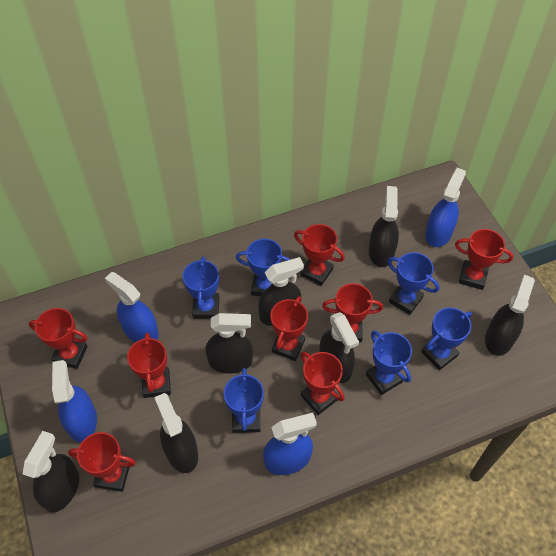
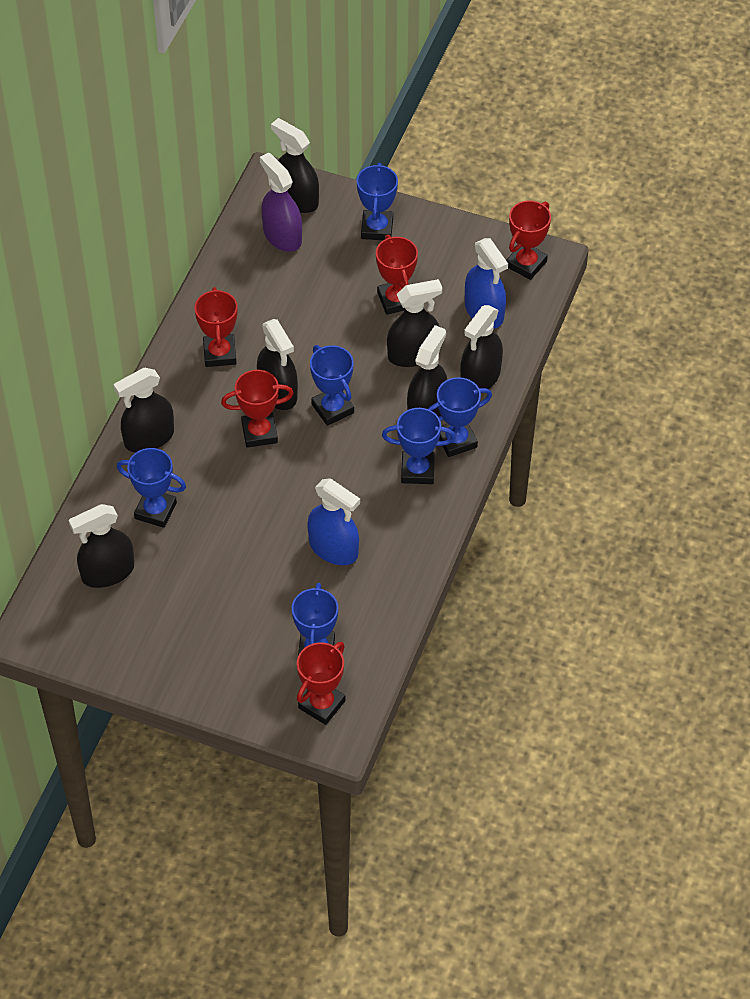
blue spray bottle: [52,360,97,443] [105,272,159,342] [263,413,317,475] [425,168,466,247] = 4 -> [307,478,360,565] [465,238,508,329] = 2
purple spray bottle: none = 0 -> [260,153,302,252] = 1
red trophy: [29,308,88,369] [68,432,136,492] [127,333,171,398] [270,296,308,361] [294,224,345,286] [301,352,345,415] [322,283,383,342] [455,229,513,290] = 8 -> [194,287,238,367] [221,370,294,448] [297,642,345,725] [376,235,418,315] [506,200,551,280] = 5

